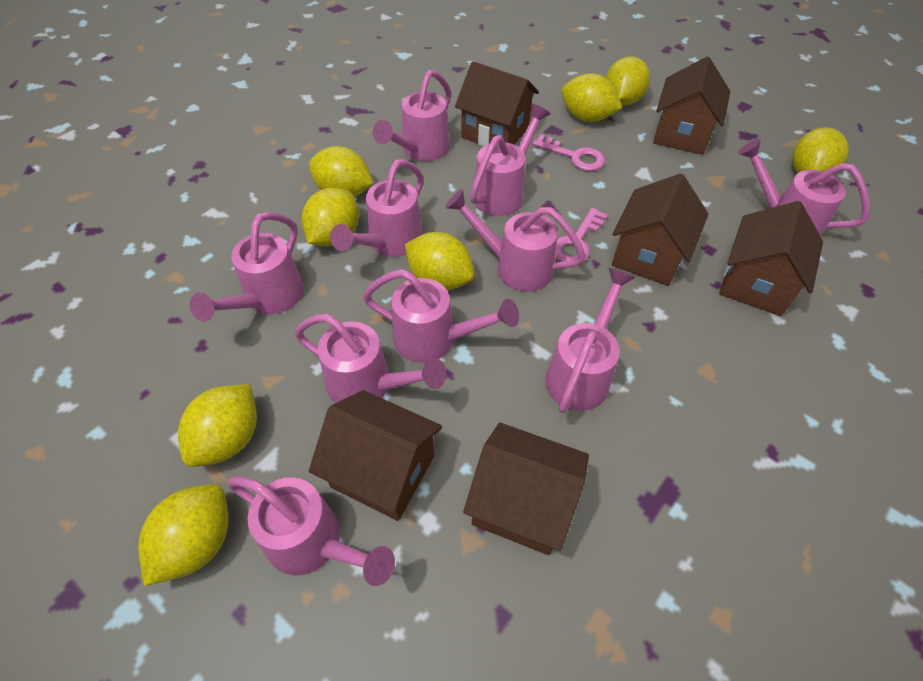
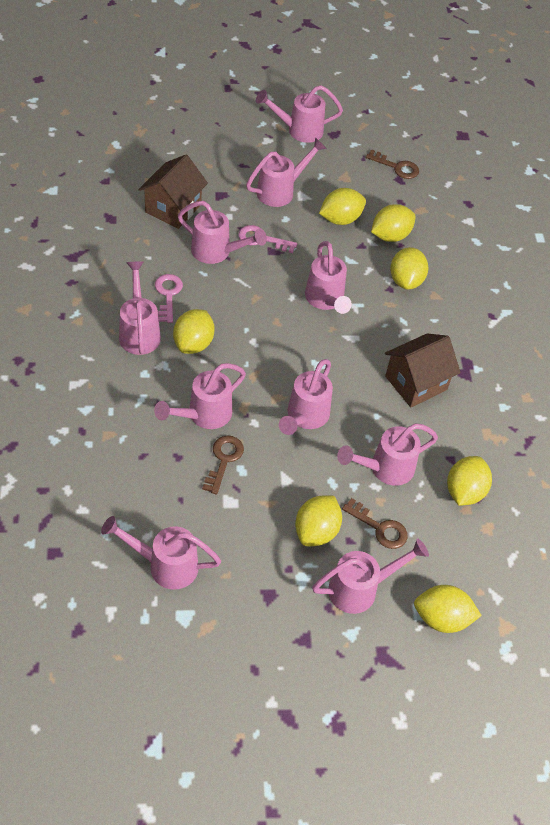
brown house: [309,390,442,521] [455,61,539,147] [463,422,589,555] [612,174,708,286] [653,57,730,155] [719,201,823,316] = 6 -> [138,155,208,229] [385,333,461,407] = 2
brown key: none = 0 -> [202,436,244,494] [342,498,408,549] [366,149,419,179] = 3
yellow lemon: [138,484,229,586] [178,384,257,467] [301,188,359,246] [309,146,373,197] [405,232,474,290] [561,73,622,122] [606,56,650,106] [792,127,849,175] = 8 -> [173,309,215,354] [295,496,342,546] [319,188,366,225] [371,204,416,242] [390,247,428,290] [414,585,482,633] [447,456,492,506] = 7

